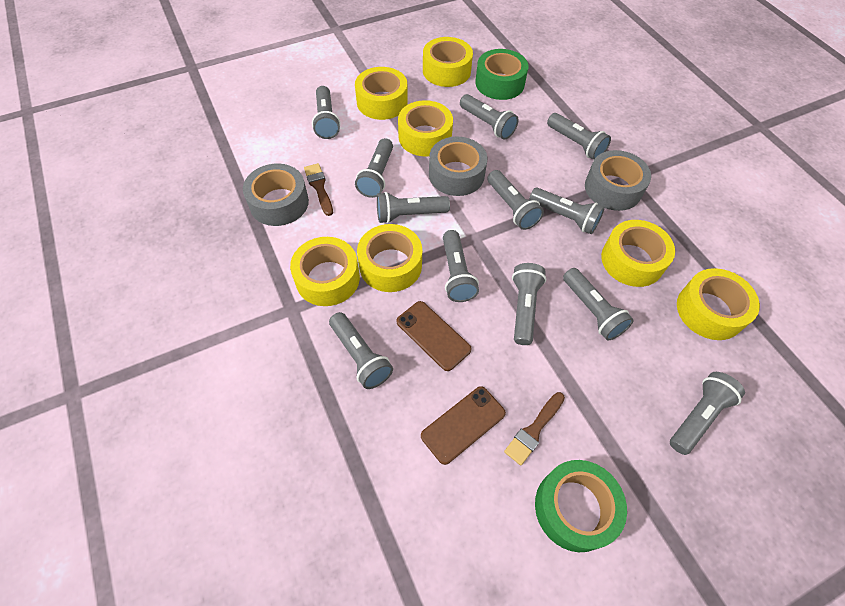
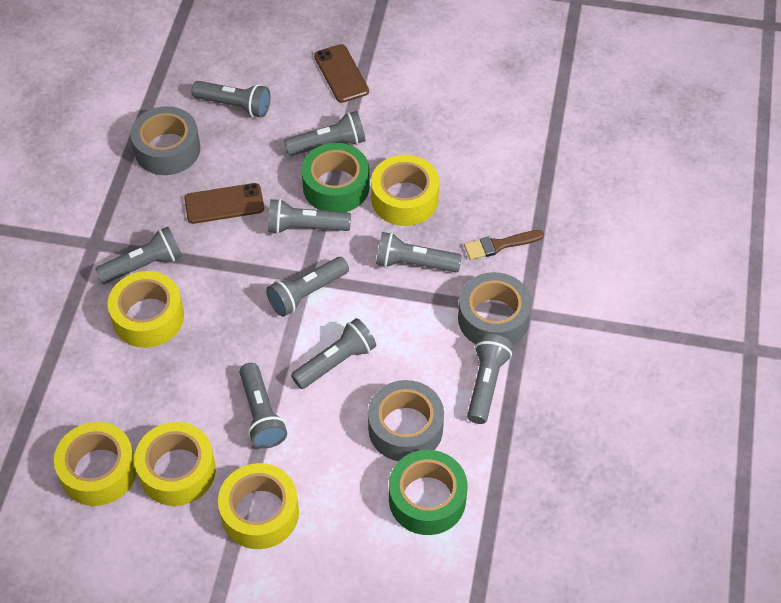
brown brush: [304,163,333,216] [504,392,565,466] = 2 -> [464,230,544,260] = 1
grey flashlight: [312,86,340,139] [329,312,393,389] [355,138,393,198] [377,192,450,224] [443,230,479,302] [460,94,518,140] [487,170,544,230] [512,263,546,345] [529,187,605,234] [547,113,611,160] [563,268,634,341] [670,372,745,455] = 12 -> [95,227,182,284] [191,81,271,118] [240,363,287,449] [266,257,349,317] [268,199,351,234] [284,111,366,156] [291,318,376,389] [376,232,462,272] [467,334,513,424] = 9
yellow tape: [290,237,360,306] [355,67,408,120] [357,224,422,292] [398,100,453,157] [423,37,473,87] [601,220,675,287] [677,268,760,340] = 7 -> [54,422,137,506] [108,271,184,348] [134,422,216,506] [218,463,299,549] [371,155,439,226] = 5

